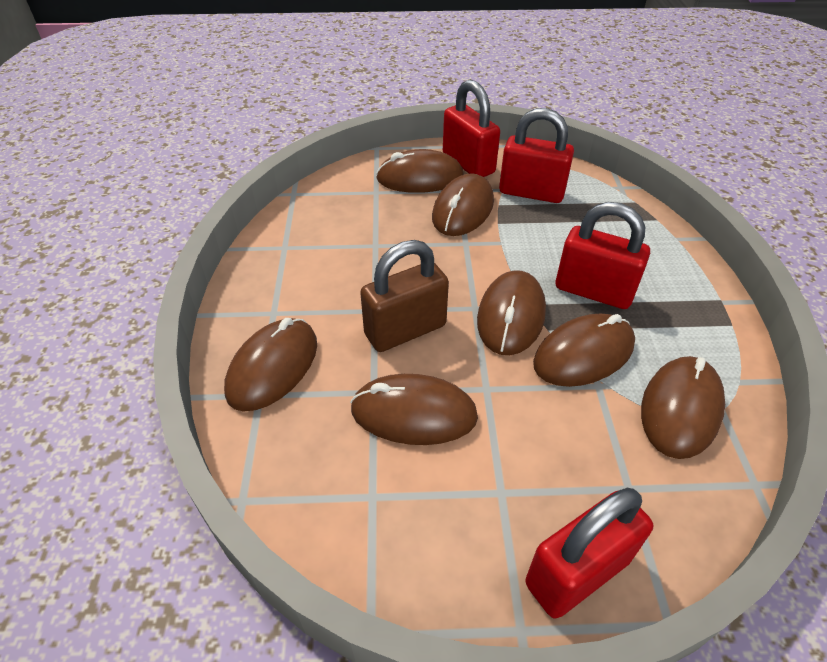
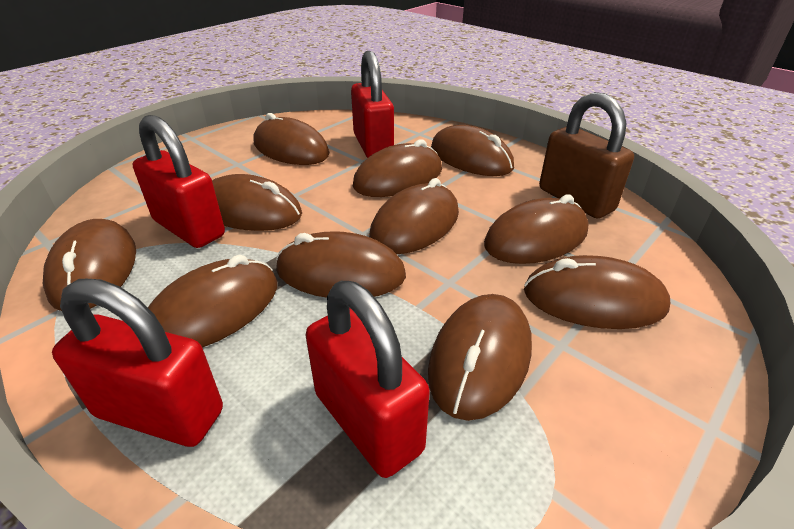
brown mouse: [224,318,317,412] [350,374,478,445] [376,149,464,193] [432,173,494,236] [477,270,546,355] [533,313,635,387] [641,356,725,459] = 7 -> [43,219,136,311] [148,255,277,348] [212,174,302,231] [254,113,329,165] [276,231,406,298] [353,139,442,197] [369,178,459,254] [428,294,532,421] [431,125,514,176] [484,195,589,264] [524,255,670,329] = 11

